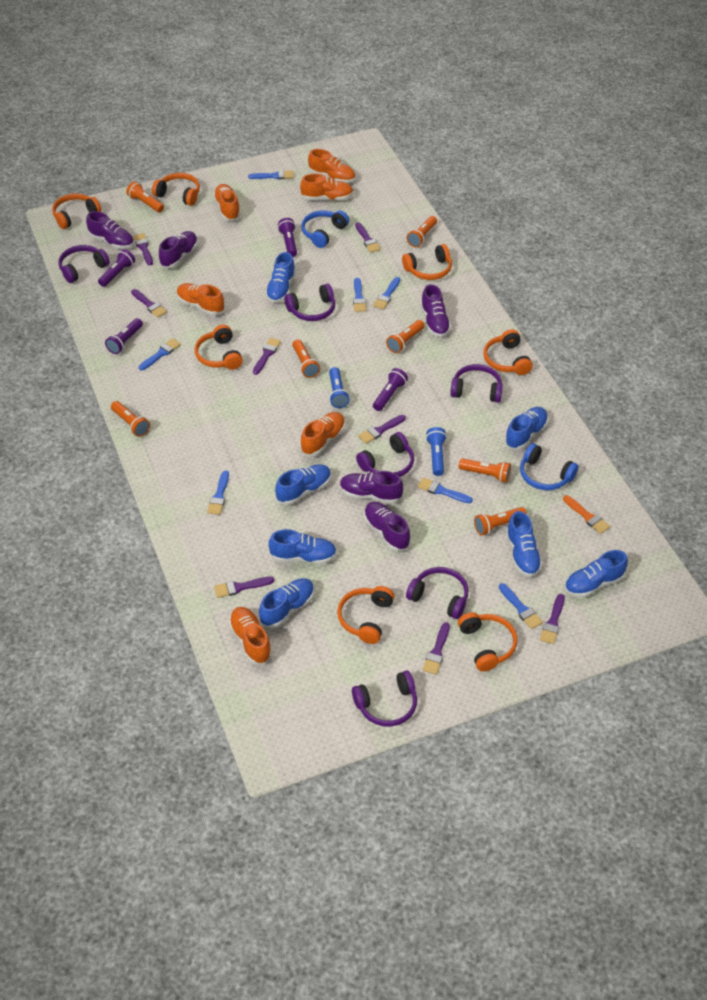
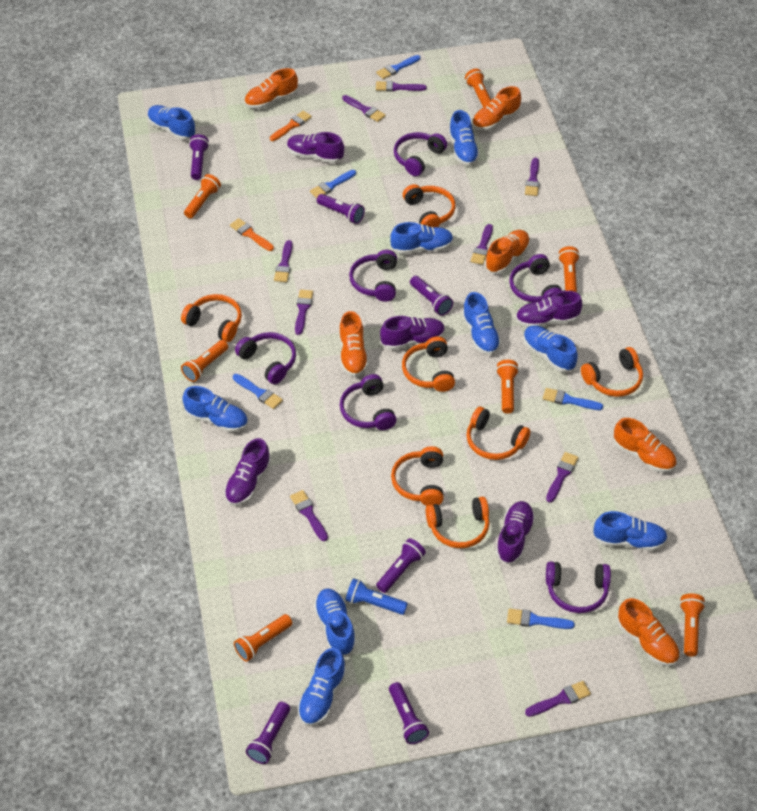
blue brush: [138,338,181,370] [207,471,229,515] [248,170,294,179] [353,278,366,312] [373,277,400,310] [418,477,473,503] [499,583,543,629] = 7 -> [233,374,283,409] [310,170,356,198] [376,55,420,79] [507,608,575,629] [543,388,603,410] = 5
blue flashlight: [329,367,350,408] [426,427,447,476] = 2 -> [346,578,408,615] = 1
blue headphones: [301,210,349,248] [520,443,579,490] = 2 -> none = 0
blue shoe: [259,578,314,628] [265,252,296,303] [268,529,337,564] [275,464,331,505] [505,407,548,450] [506,511,542,577] [564,550,628,598] = 7 -> [148,105,196,140] [182,386,248,432] [298,648,347,726] [314,589,356,656] [390,222,453,254] [449,110,480,166] [462,292,501,355] [523,325,578,372] [593,511,668,551] = 9
orange brush: [563,495,610,534] = 1 -> [230,218,274,251] [270,111,312,141] = 2
purple brush: [131,289,167,318] [133,233,153,265] [214,577,274,598] [253,338,281,375] [355,222,381,253] [358,415,406,444] [423,622,450,674] [540,594,565,644] = 8 -> [274,240,293,282] [290,490,328,541] [295,290,313,335] [342,95,386,122] [376,81,427,92] [470,224,493,265] [525,158,540,196] [525,681,591,717] [546,452,578,502] = 9
purple flashlight: [98,249,135,287] [105,318,143,354] [278,218,297,257] [373,368,408,411] = 4 -> [189,134,209,180] [246,702,290,764] [317,194,365,224] [376,538,426,593] [389,682,429,744] [410,276,453,316] = 6

